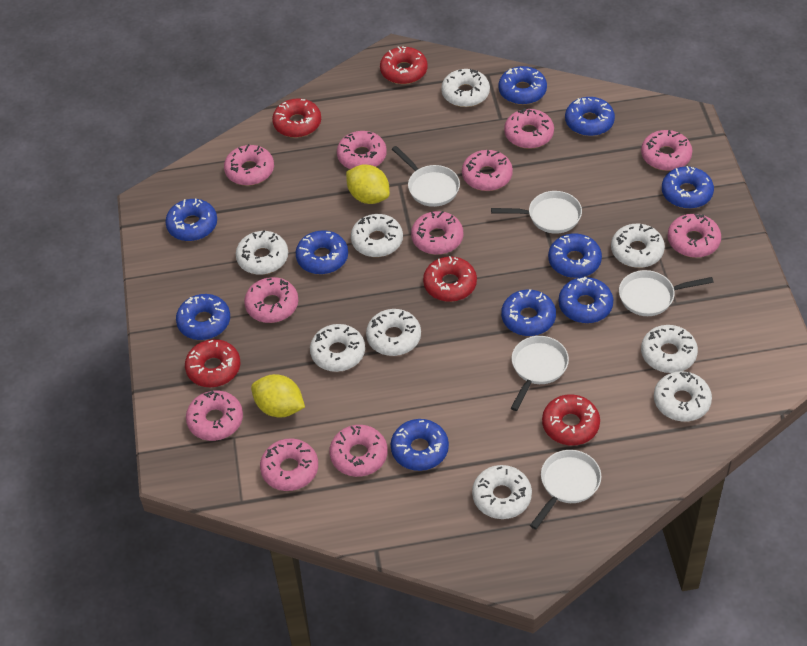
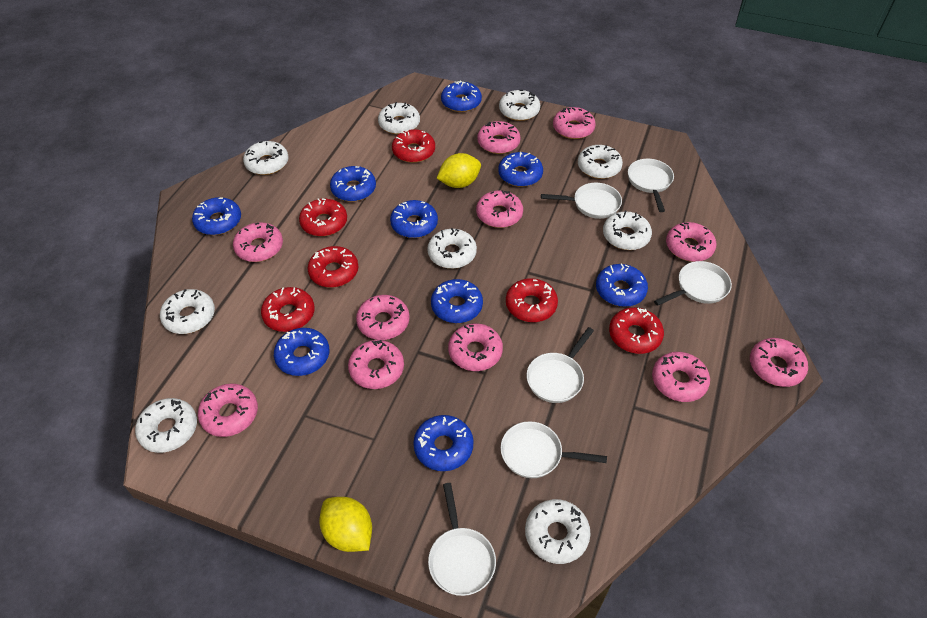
blue donut: [165,198,217,241] [176,294,230,340] [296,230,348,274] [391,419,449,471] [498,66,547,105] [501,289,556,336] [548,234,602,278] [559,277,613,323] [565,97,615,136] [662,166,714,209] = 10 -> [192,197,241,235] [274,328,329,376] [330,166,376,202] [390,200,438,238] [413,415,474,471] [431,279,483,323] [441,81,482,112] [498,152,543,187] [596,263,648,307] = 9
red donut: [185,339,240,387] [272,98,321,138] [380,46,427,84] [423,256,477,302] [542,394,600,446] = 5 -> [261,287,315,332] [299,198,347,236] [307,246,358,288] [392,129,435,163] [506,278,558,322] [609,307,664,354] = 6
white pan: [392,146,460,207] [491,191,582,234] [511,336,569,411] [530,450,601,529] [619,270,714,316] = 5 -> [428,483,496,596] [501,421,607,478] [526,327,594,403] [541,183,622,219] [628,159,674,212] [654,261,732,306] = 6

